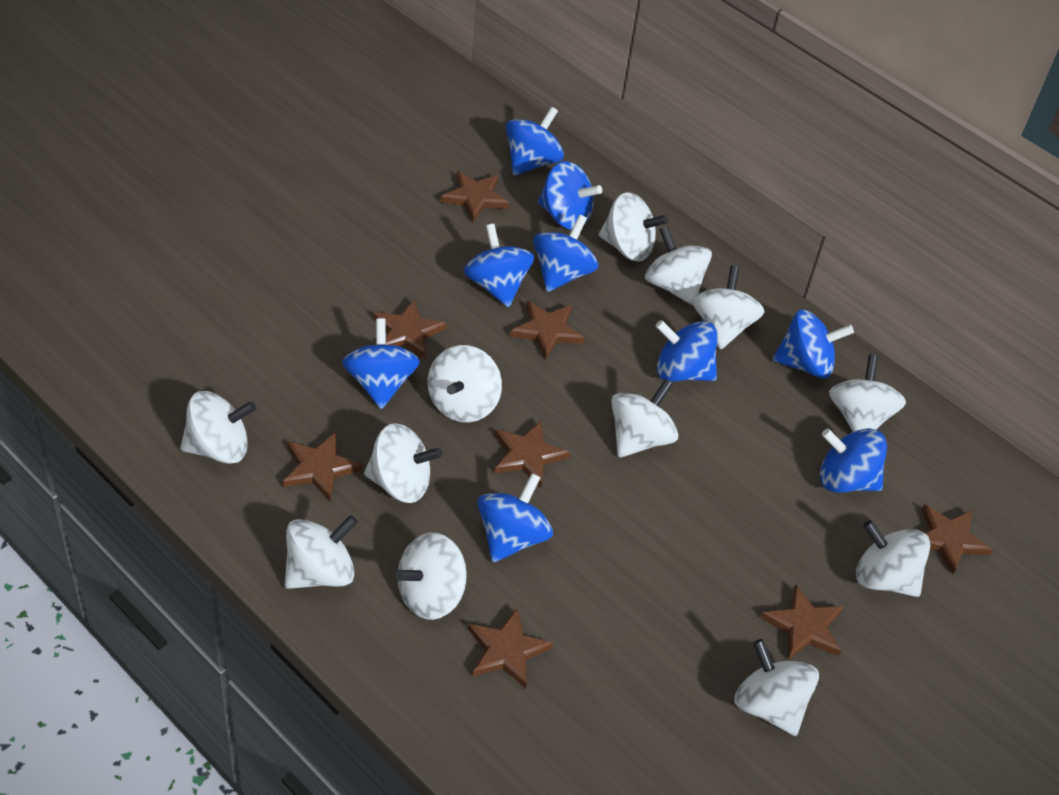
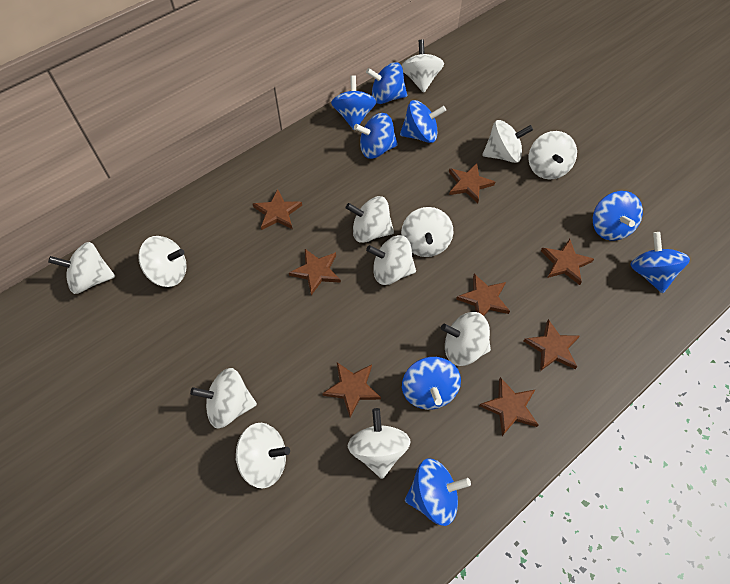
blue spinning top: [342,318,420,409] [463,224,534,307] [477,473,553,562] [506,107,564,175] [533,215,598,292] [538,161,602,230] [656,320,717,382] [773,309,854,379] [820,428,887,493] = 9 -> [331,75,376,131] [354,113,398,159] [366,62,407,104] [400,100,446,143] [402,357,461,410] [405,459,471,526] [593,191,643,241] [630,232,690,293] = 8

